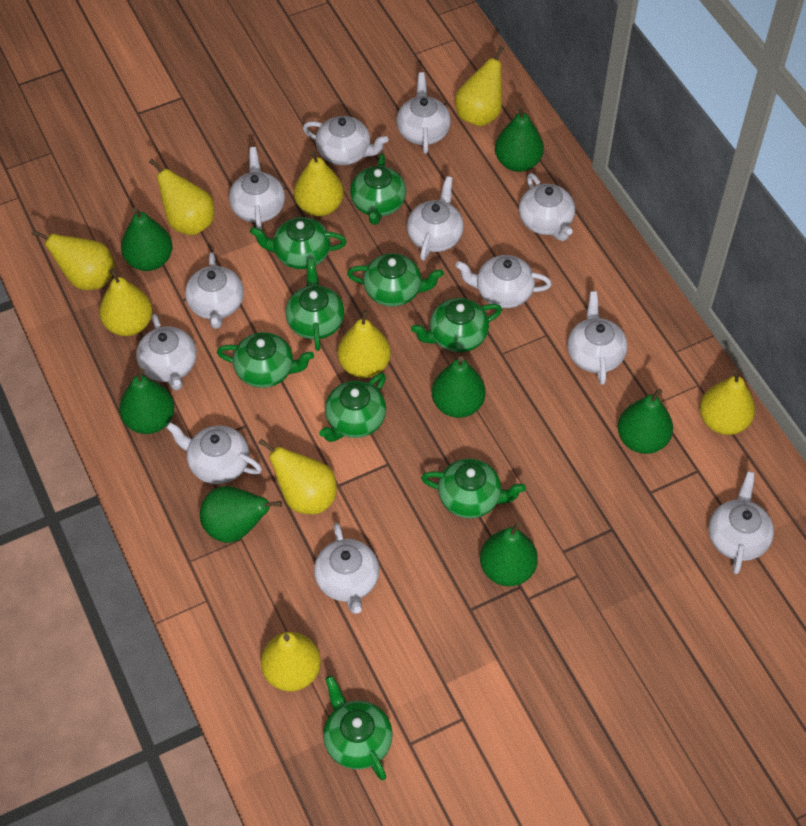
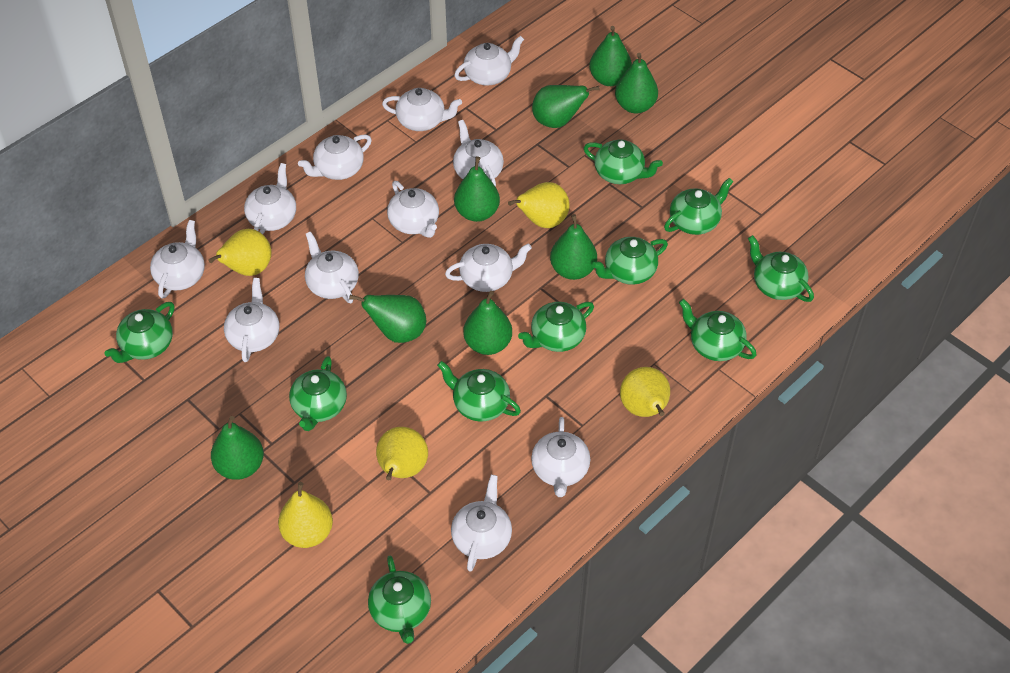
green pear: [119,368,174,434] [121,208,173,271] [200,486,282,543] [432,356,486,418] [480,522,538,586] [495,106,544,172] [618,388,673,454] = 7 -> [211,416,264,480] [349,295,426,343] [454,156,500,222] [463,291,512,355] [532,85,600,128] [550,214,597,280] [589,26,632,86] [615,53,658,113] = 8
green teapot: [217,332,314,388] [250,217,347,269] [285,259,344,351] [319,373,386,442] [323,675,393,780] [347,253,444,307] [350,153,406,225] [411,298,502,352] [421,458,526,519] = 9 -> [104,302,175,363] [289,356,347,431] [368,556,431,644] [437,361,521,421] [518,302,594,352] [584,139,663,184] [591,237,668,285] [664,178,734,235] [679,299,757,361] [748,235,814,302] = 10
yellow pear: [32,230,115,290] [99,269,153,336] [149,159,214,235] [259,438,337,514] [261,632,321,691] [294,151,344,216] [338,310,391,378] [455,46,504,127] [700,369,755,435] = 9 -> [209,229,272,276] [278,482,333,548] [376,427,428,480] [508,182,570,228] [620,367,670,417] = 5

